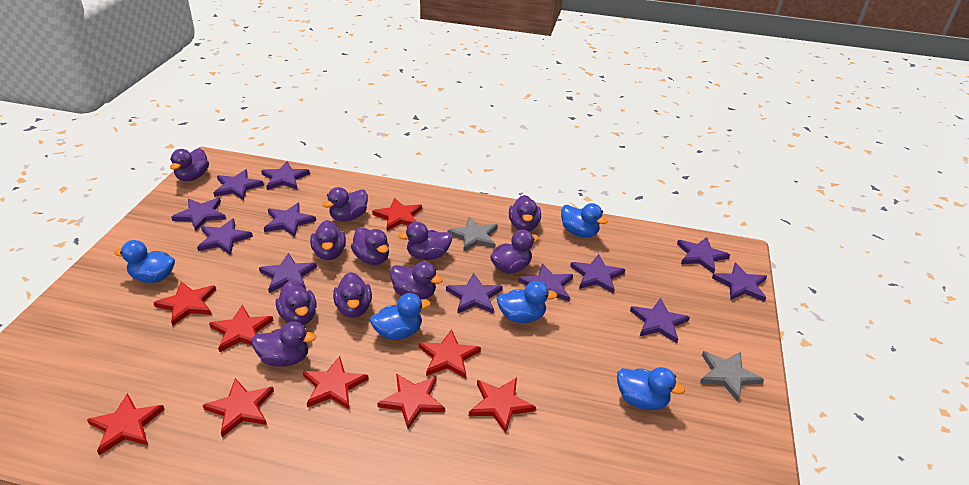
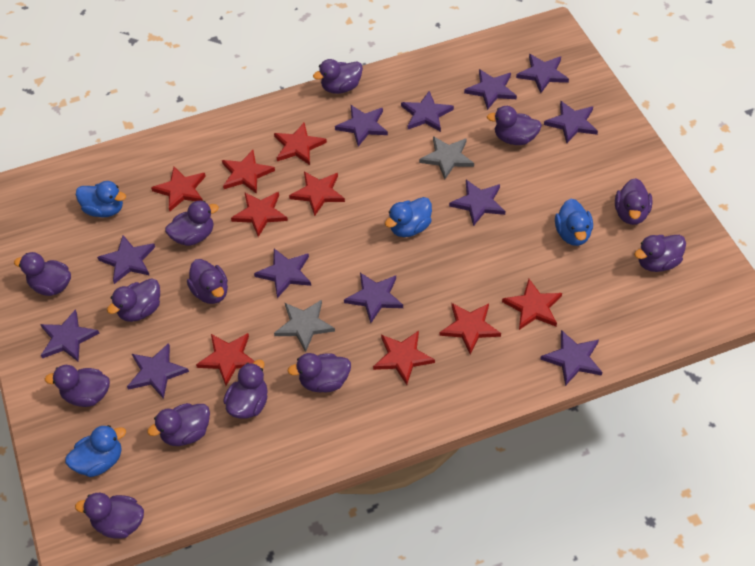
blue duck: [114,240,175,283] [370,293,431,340] [497,281,557,323] [561,203,608,238] [617,367,685,410] = 5 -> [65,425,126,477] [76,181,126,217] [385,197,432,237] [555,199,593,246] = 4
purple duck: [170,148,209,181] [252,322,316,367] [276,281,317,325] [310,220,346,260] [323,187,368,222] [333,272,372,318] [351,227,389,265] [390,261,443,300] [398,222,452,260] [490,230,539,274] [509,195,541,232] = 11 -> [14,252,71,296] [45,365,110,407] [75,493,144,539] [107,278,160,322] [147,403,210,446] [165,201,219,246] [187,259,228,304] [223,360,268,419] [287,353,351,392] [313,59,363,94] [487,106,542,145] [615,178,652,225] [634,235,686,272] = 13

